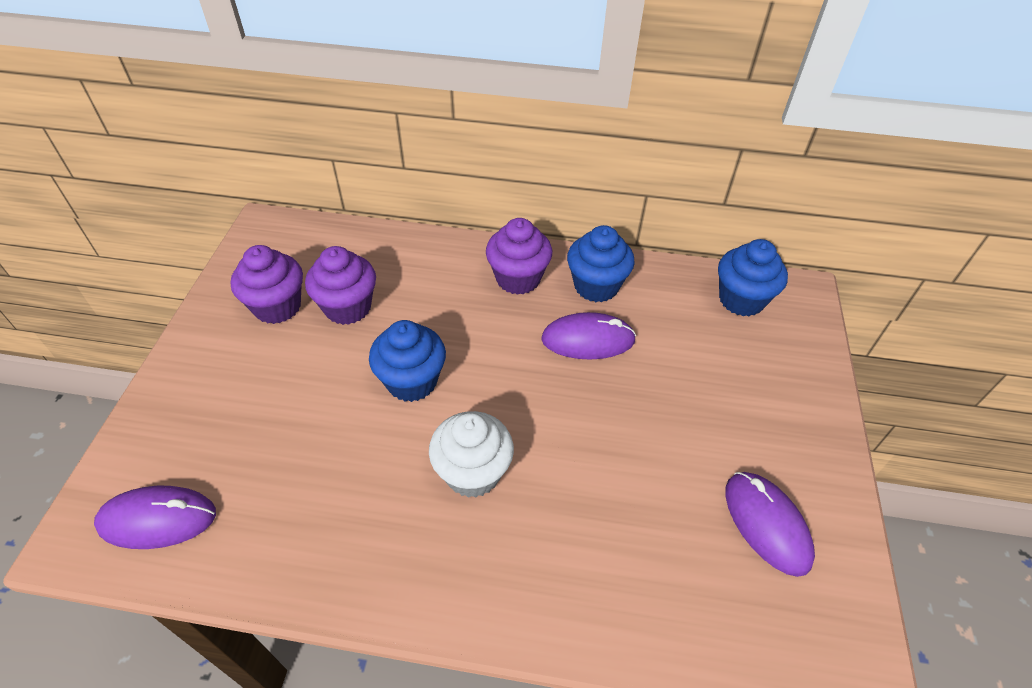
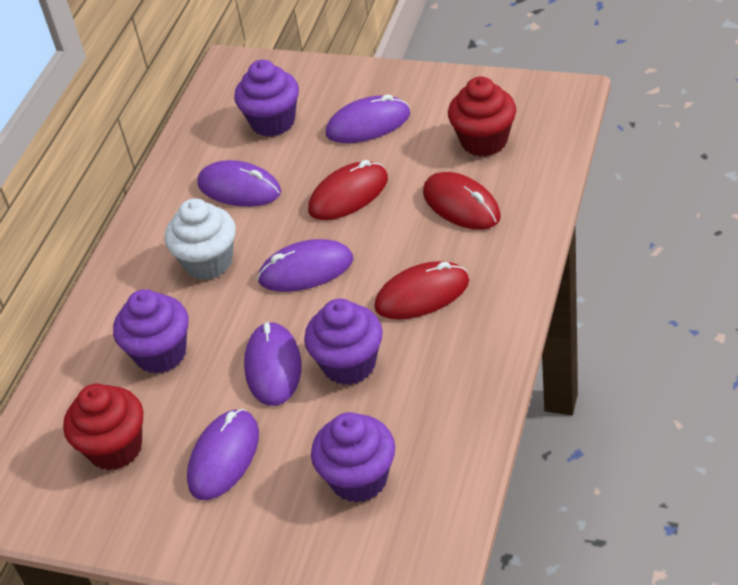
blue cupcake: [369,320,446,402] [567,225,635,302] [718,239,788,316] = 3 -> none = 0
purple cupcake: [231,245,303,324] [305,246,376,325] [486,218,552,295] = 3 -> [113,289,188,374] [234,60,299,137] [304,299,383,385] [311,412,395,503] = 4
purple mouse: [94,486,216,549] [541,312,636,360] [726,472,815,577] = 3 -> [187,409,259,500] [197,160,281,207] [244,322,301,406] [257,239,353,292] [326,94,410,143] = 5
red cupcake: none = 0 -> [63,384,143,470] [448,77,516,157] = 2
red mouse: none = 0 -> [308,160,388,220] [374,261,469,319] [423,172,501,230] = 3

